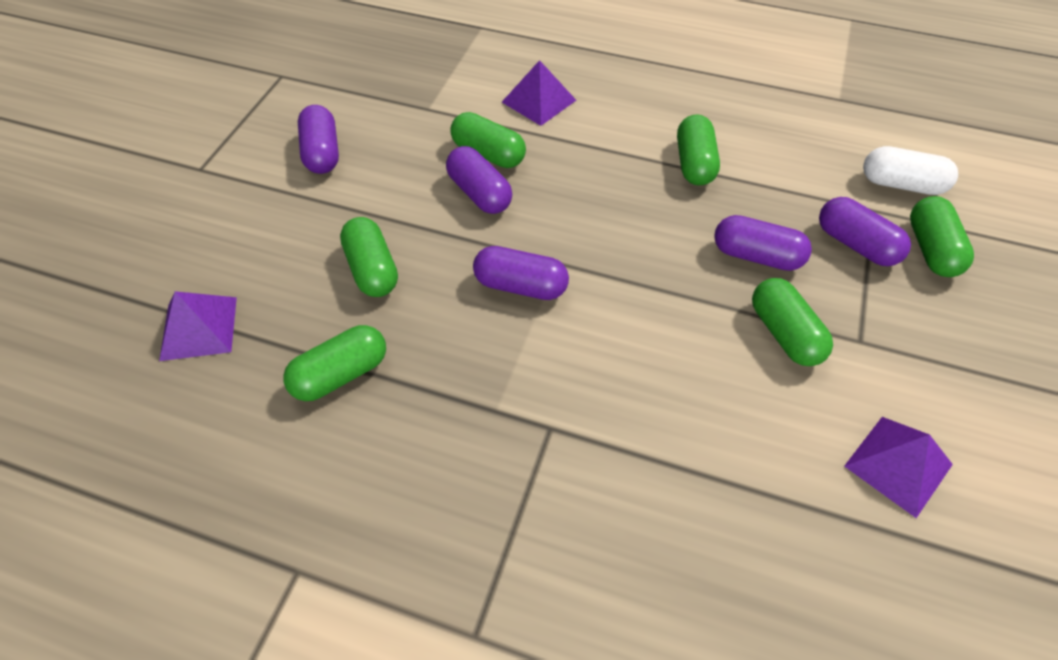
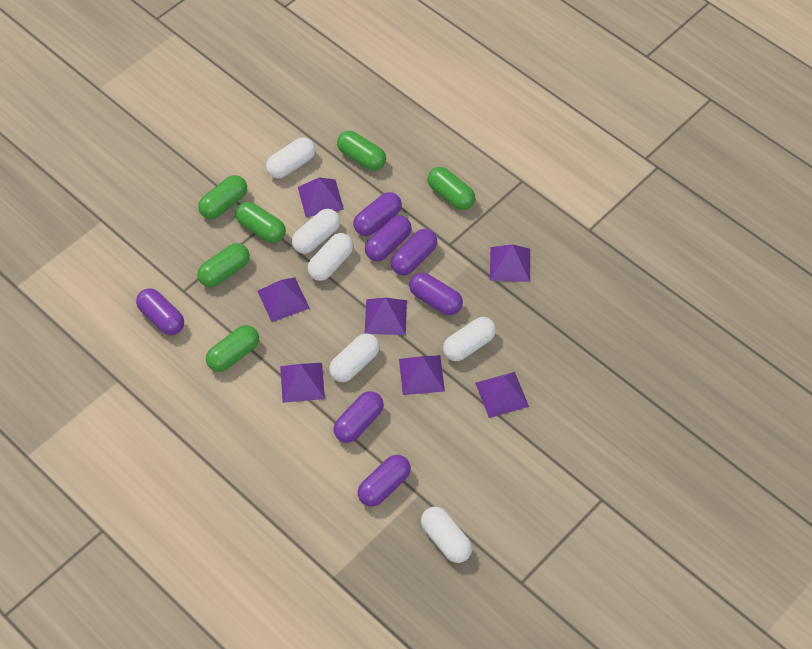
purple capsule: [298,105,339,174] [446,146,512,214] [473,246,569,300] [714,215,812,271] [819,197,911,266] = 5 -> [136,288,184,335] [333,391,384,443] [353,192,402,236] [358,455,411,507] [365,215,412,261] [391,229,437,275] [409,273,463,315] = 7
purple pyramid: [159,291,237,361] [502,60,576,126] [844,417,953,518] = 3 -> [258,277,310,322] [280,363,325,403] [298,178,344,217] [365,298,407,335] [399,355,445,395] [475,372,529,418] [490,244,530,282] = 7
white capsule: [863,146,958,195] = 1 -> [266,137,316,178] [292,209,340,254] [307,233,353,281] [329,333,379,382] [421,507,472,563] [443,317,496,361] = 6

